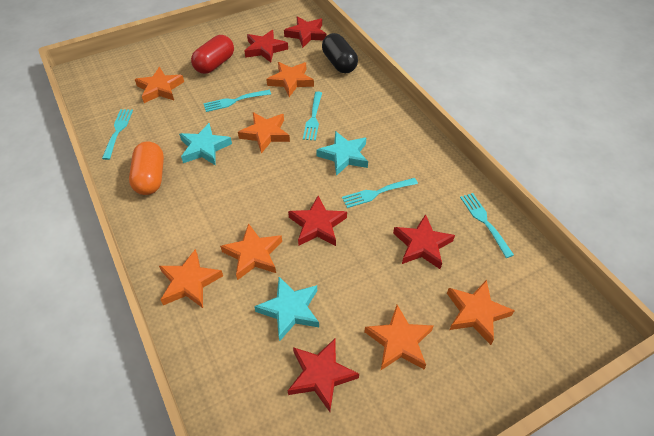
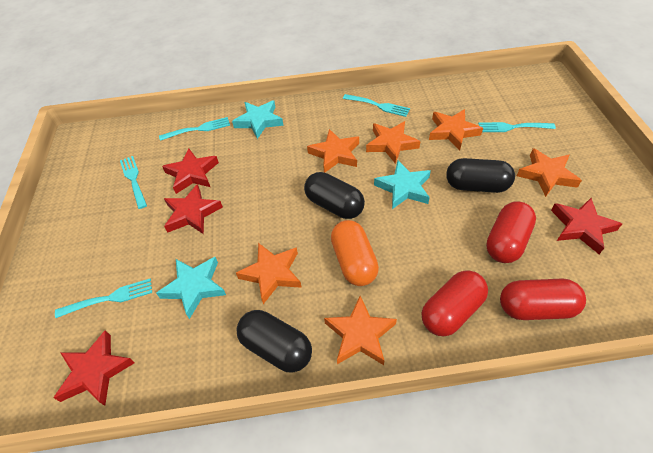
black capsule: [322,33,358,73] = 1 -> [236,310,312,373] [304,172,365,219] [446,158,515,193] = 3
orange star: [135,67,184,103] [159,249,223,308] [220,223,282,280] [238,112,290,154] [266,62,314,97] [364,305,434,370] [447,280,515,345] = 7 -> [236,243,302,304] [307,129,359,173] [324,296,397,365] [366,121,420,164] [429,109,483,151] [517,148,582,197] = 6
red capsule: [191,35,234,74] = 1 -> [422,270,488,336] [486,201,536,263] [500,279,586,320] = 3
red star: [245,30,288,62] [284,17,327,48] [288,196,347,246] [288,339,359,412] [393,214,455,269] = 5 -> [54,330,135,406] [162,148,219,194] [164,184,223,234] [551,198,622,254] = 4

